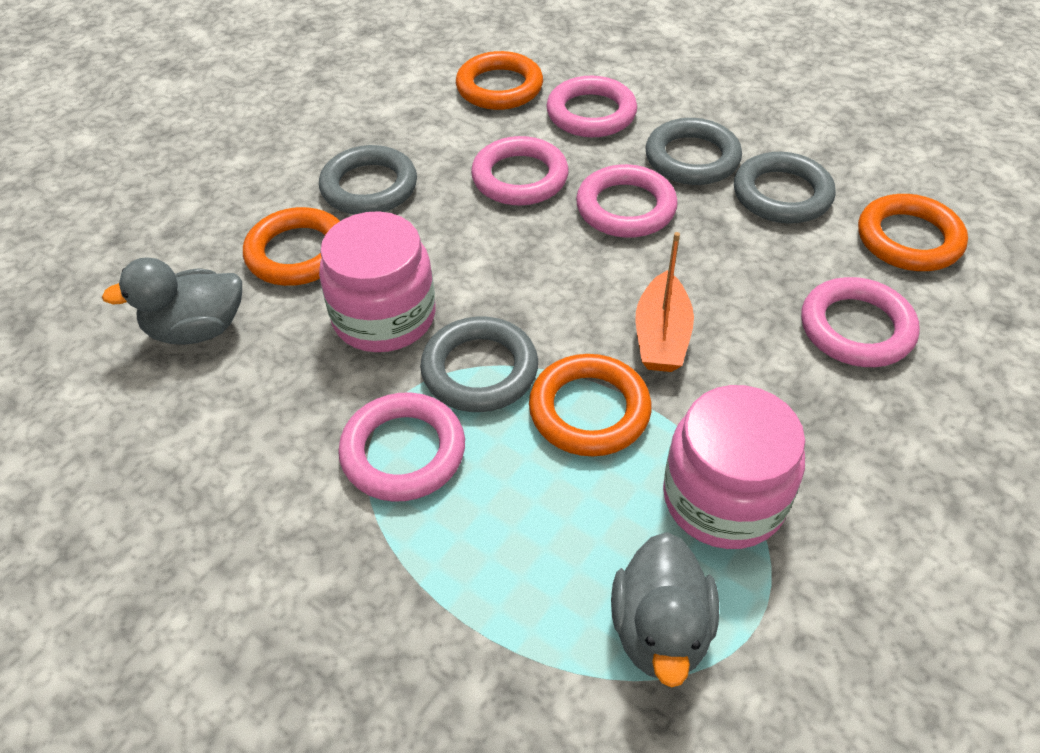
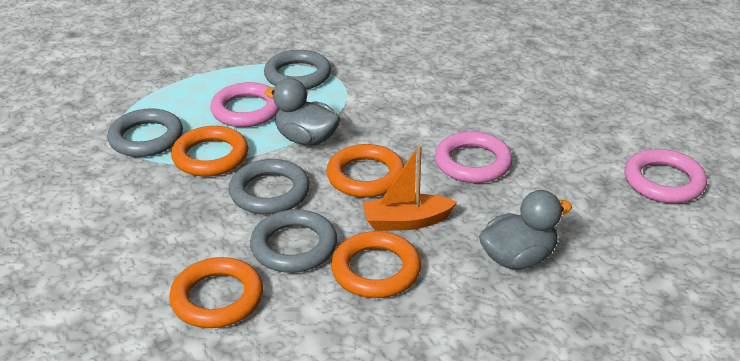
pink jar: [319,211,435,352] [663,385,805,549] = 2 -> none = 0
pink ring: [338,392,465,502] [471,136,569,206] [546,76,637,137] [576,164,678,238] [801,277,920,367] = 5 -> [210,82,280,127] [435,131,513,183] [624,149,707,203] = 3

